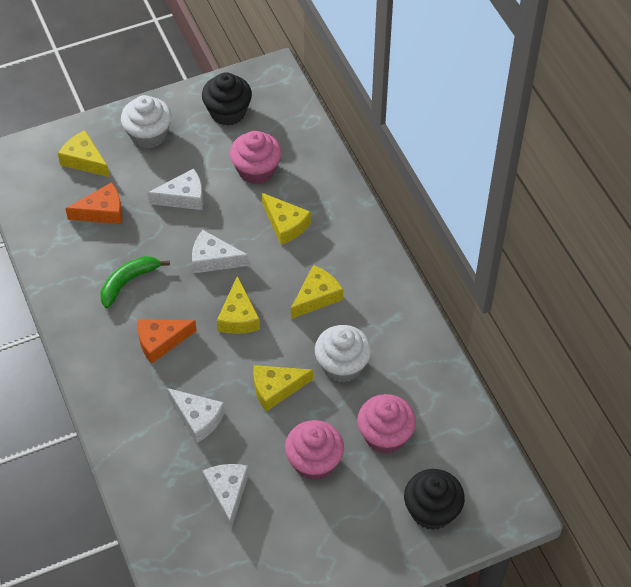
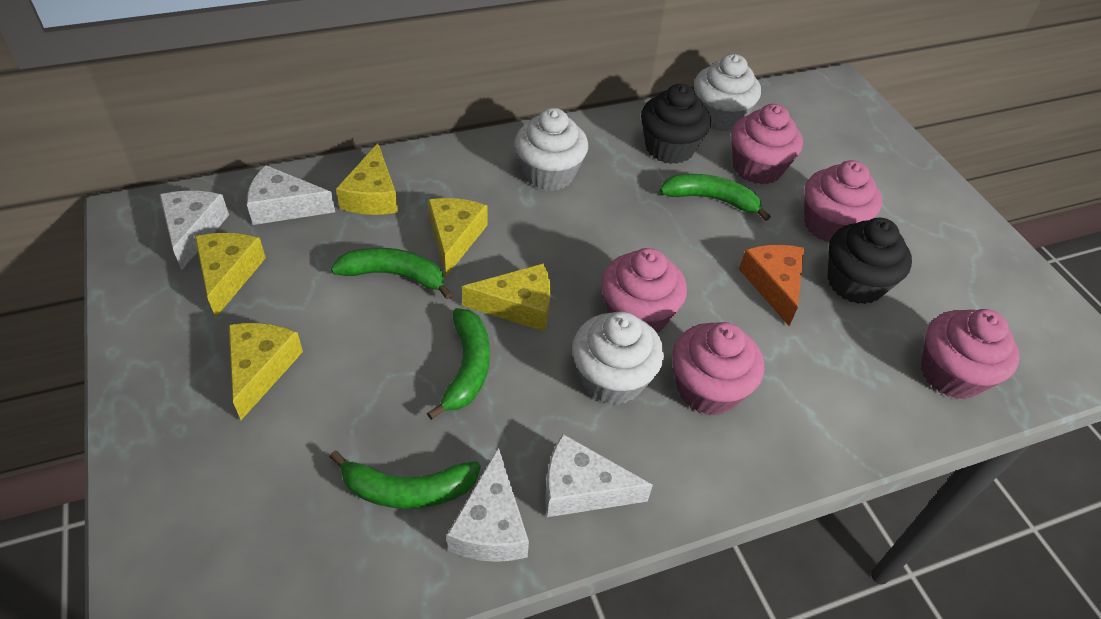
green banana: [100,256,170,308] = 1 -> [330,451,481,509] [331,248,452,299] [427,308,489,420] [659,174,771,221] = 4
orange cheese: [65,182,123,224] [137,319,197,364] = 2 -> [739,245,804,326] = 1
pink cupcake: [230,131,282,184] [285,420,344,480] [357,394,416,454] = 3 -> [601,248,687,333] [672,322,764,416] [731,104,803,185] [804,160,882,242] [921,309,1020,400] = 5
white cupcake: [121,95,172,149] [315,325,371,383] = 2 -> [515,108,588,191] [572,311,664,405] [694,54,761,131] = 3

